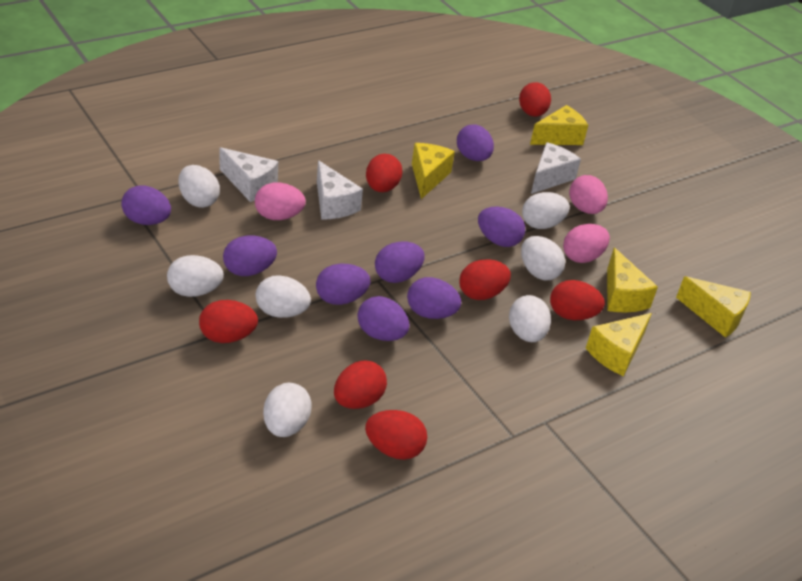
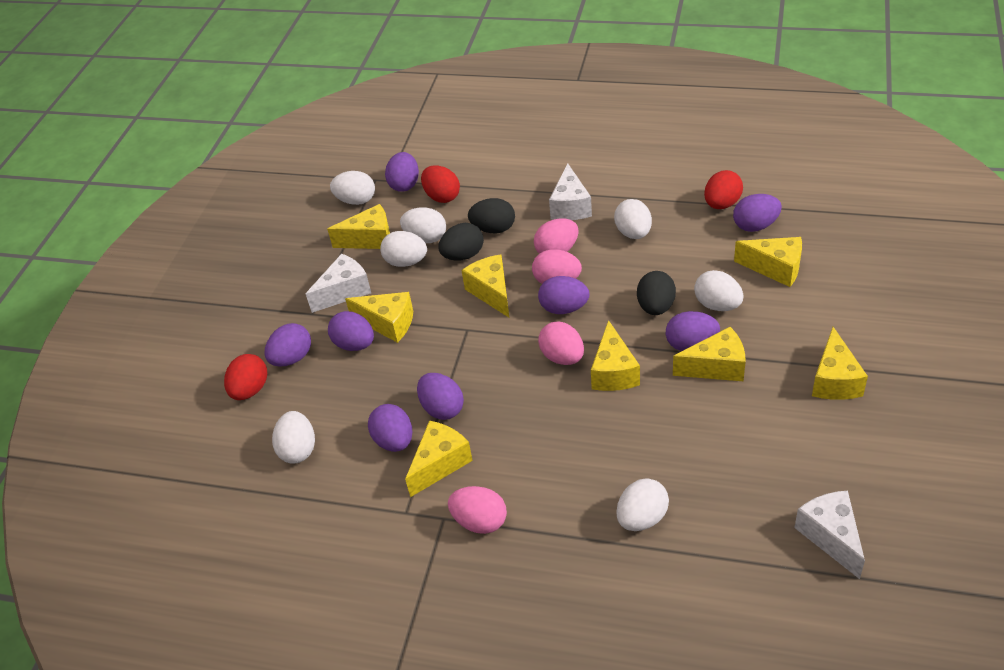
black egg: none = 0 -> [438,223,484,261] [468,198,515,233] [637,271,676,315] = 3
pink egg: [255,183,306,220] [563,224,610,263] [569,175,608,214] = 3 -> [448,486,507,534] [532,249,582,284] [534,218,579,254] [538,322,584,365] = 4
red egg: [199,300,258,343] [334,360,387,409] [365,410,427,460] [366,154,402,192] [459,259,511,300] [519,82,551,117] [550,280,605,320] = 7 -> [224,354,267,400] [421,165,460,203] [704,170,743,209] = 3
yellow cheese: [412,143,455,199] [530,105,588,145] [586,313,652,376] [607,248,658,312] [676,276,751,338] = 5 -> [327,204,390,249] [345,292,413,343] [405,420,473,497] [462,254,509,317] [591,320,640,391] [673,327,746,381] [734,237,802,287] [812,327,868,400] = 8

